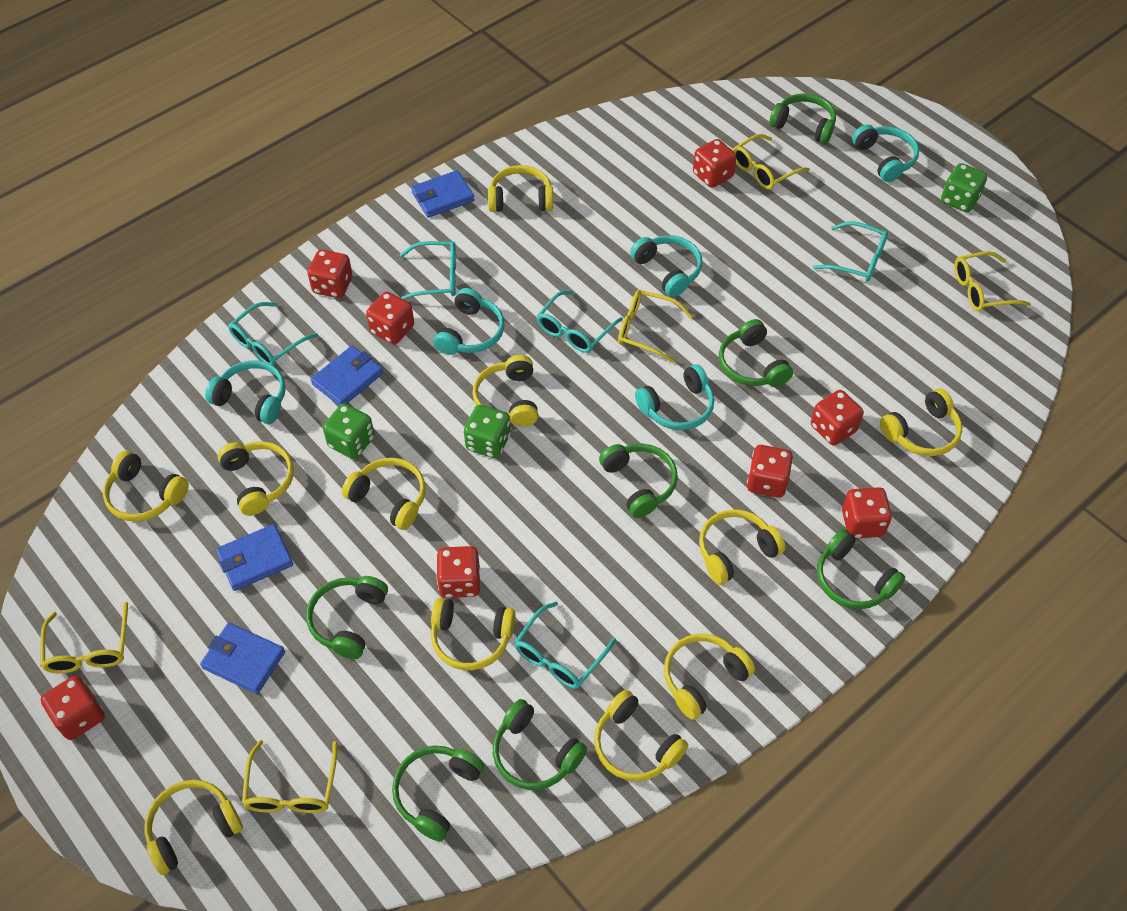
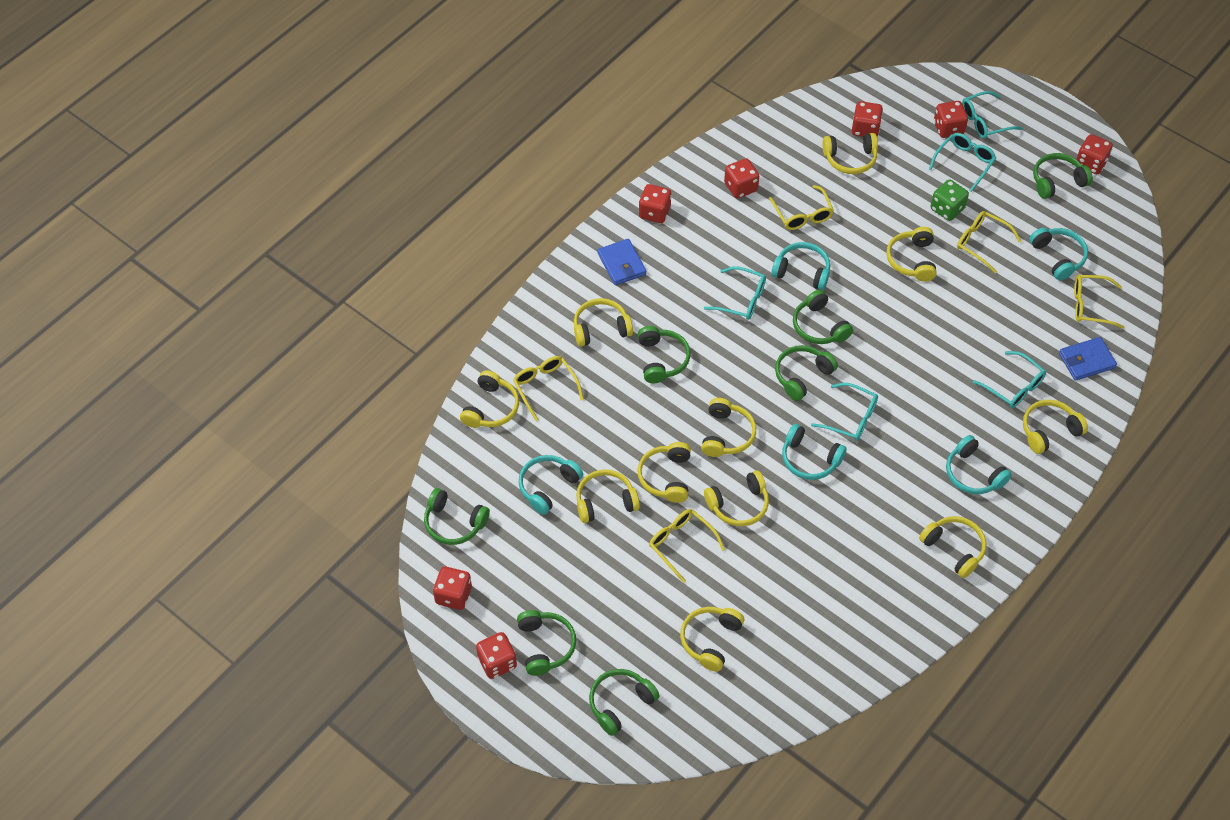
blue wallet: [200,623,285,694] [216,524,293,591] [311,346,383,406] [411,170,475,218] = 4 -> [598,239,646,285] [1059,337,1117,381] = 2
green dice: [323,404,375,459] [464,405,511,458] [941,163,987,212] = 3 -> [931,179,969,221] = 1
red dice: [41,676,105,740] [308,250,352,298] [366,292,414,344] [436,546,480,598] [693,139,737,188] [747,445,793,498] [811,390,864,446] [842,487,892,539] = 8 -> [433,567,472,610] [476,632,517,679] [639,184,672,223] [724,158,759,199] [852,101,883,137] [934,101,968,138] [1077,134,1113,174] = 7

